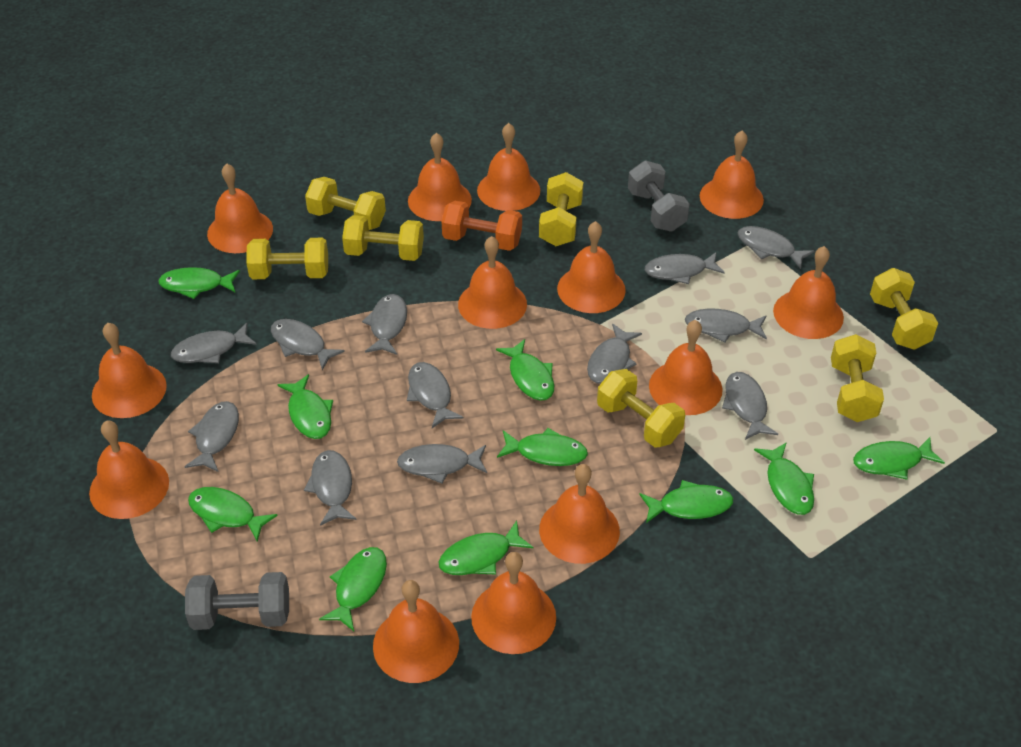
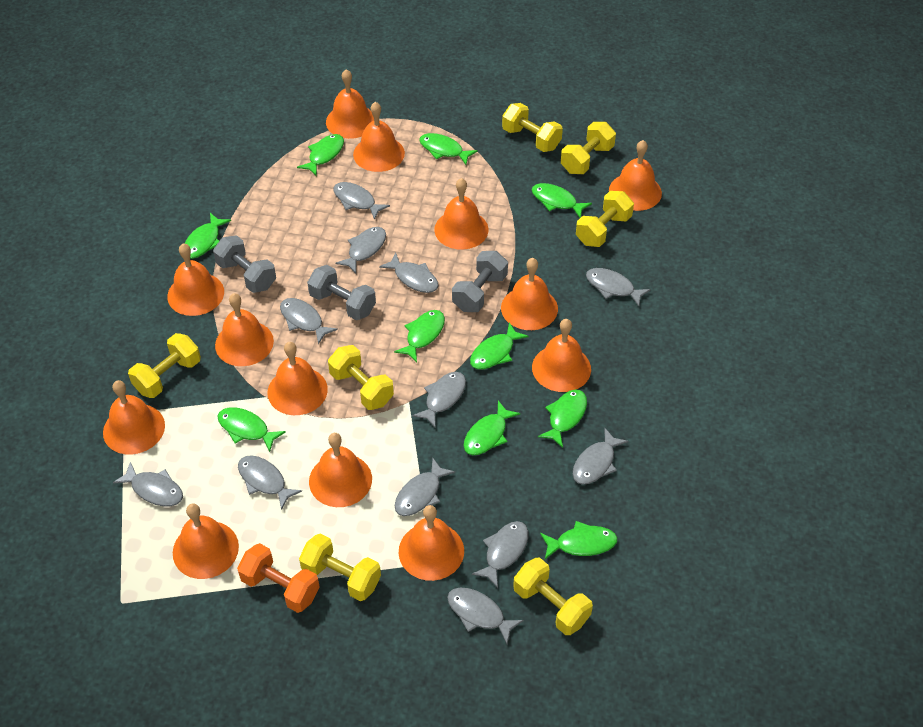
grey dumbbell: [185,572,289,630] [628,160,690,232] = 2 -> [213,235,276,293] [307,265,376,320] [452,251,508,312] = 3

